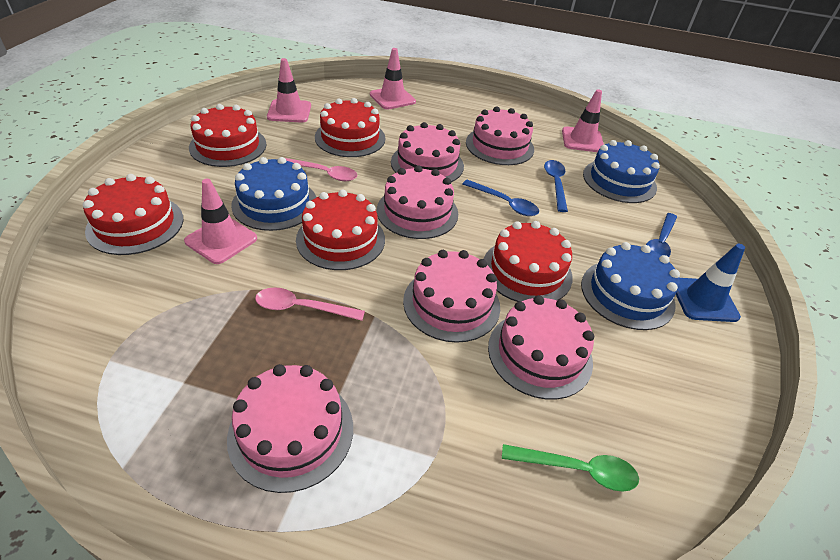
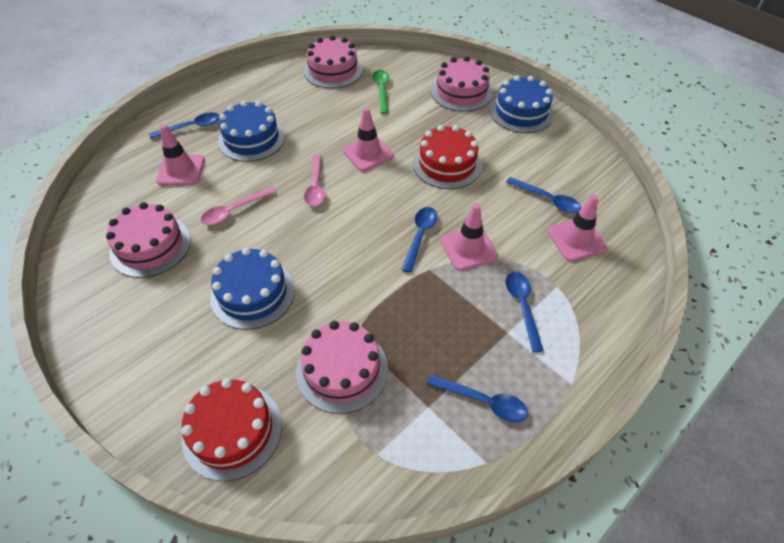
blue spoon: [463,179,539,216] [544,160,568,212] [646,213,677,257] = 3 -> [149,112,220,139] [402,207,437,273] [427,374,528,422] [505,272,544,353] [506,177,581,213] = 5
blue traffic cone: [676,244,745,322] = 1 -> none = 0
pink cake: [227,364,353,493] [377,165,458,239] [391,122,464,182] [403,250,500,343] [466,107,534,165] [488,295,594,400] = 6 -> [106,202,191,278] [296,321,388,414] [304,35,363,89] [431,56,493,112] = 4
red cake: [83,174,183,255] [189,104,267,167] [296,189,385,270] [315,98,385,157] [484,221,573,302] = 5 -> [181,378,282,481] [413,125,482,189] = 2

